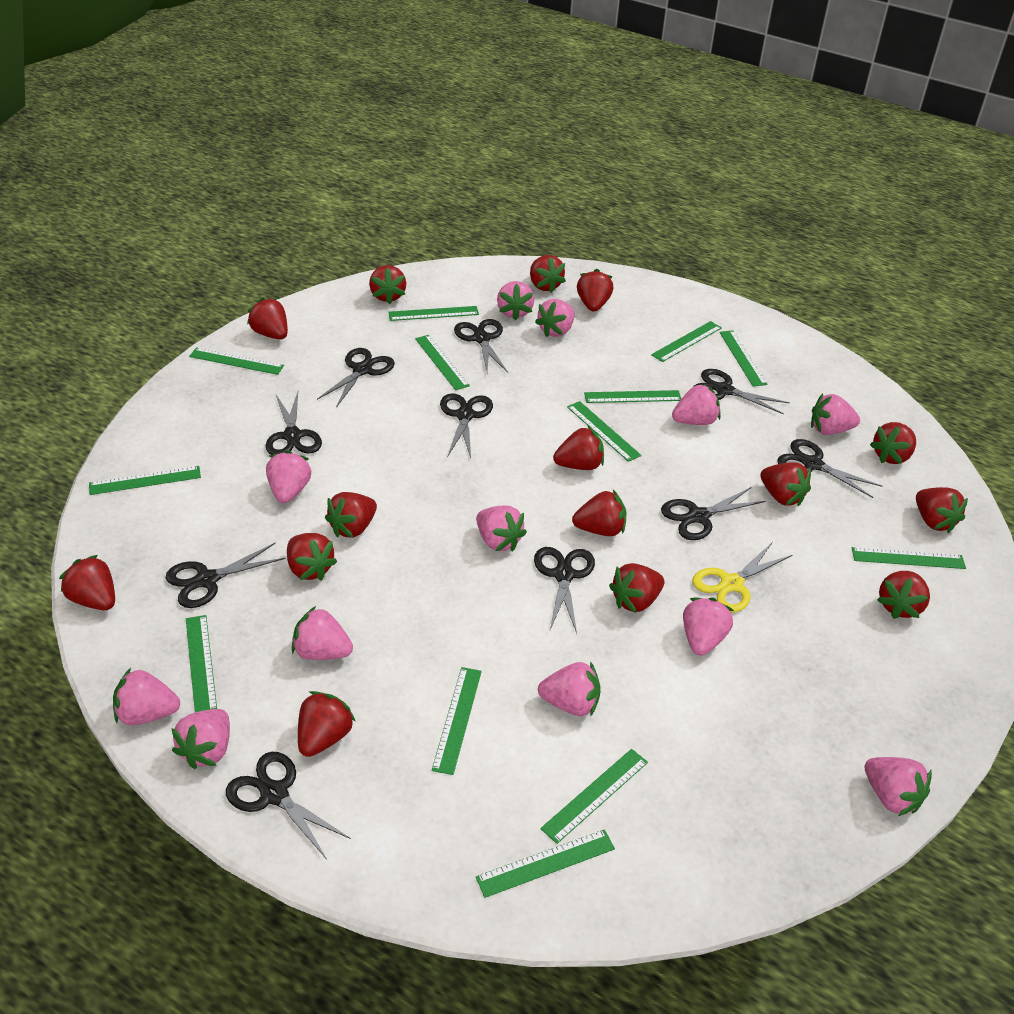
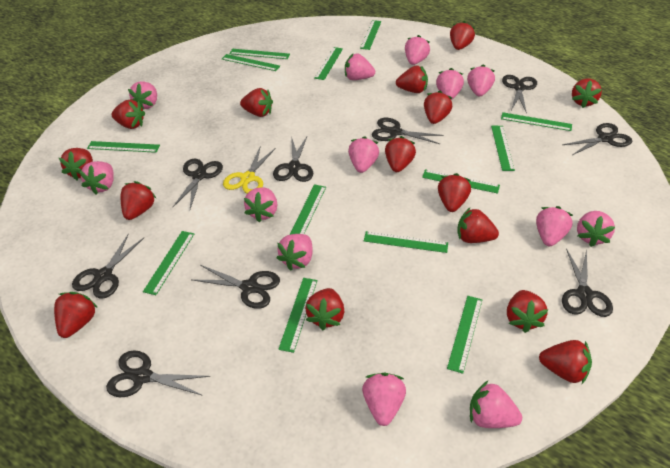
black scissors: [166,543,286,608] [226,752,351,860] [265,392,322,455] [317,348,395,408] [440,393,493,458] [454,319,508,373] [534,547,595,633] [661,487,766,540] [693,369,790,414] [778,439,882,498] = 10 -> [72,233,144,299] [106,350,210,397] [172,159,223,209] [193,265,280,309] [273,136,313,182] [372,118,443,144] [502,75,537,114] [562,123,632,155] [562,249,613,317] = 9
pink strawberry: [113,668,180,725] [171,709,230,769] [266,450,311,503] [292,606,353,660] [476,506,527,551] [497,281,534,321] [535,299,575,337] [538,661,601,716] [672,384,721,425] [683,597,734,656] [811,393,860,435] [864,757,932,816] = 12 -> [79,161,114,195] [128,81,157,110] [244,187,277,222] [277,234,313,271] [345,54,375,80] [348,136,379,173] [362,373,406,426] [405,35,430,65] [436,68,464,100] [467,64,495,97] [470,381,522,428] [536,206,573,246] [577,211,615,247] = 13

